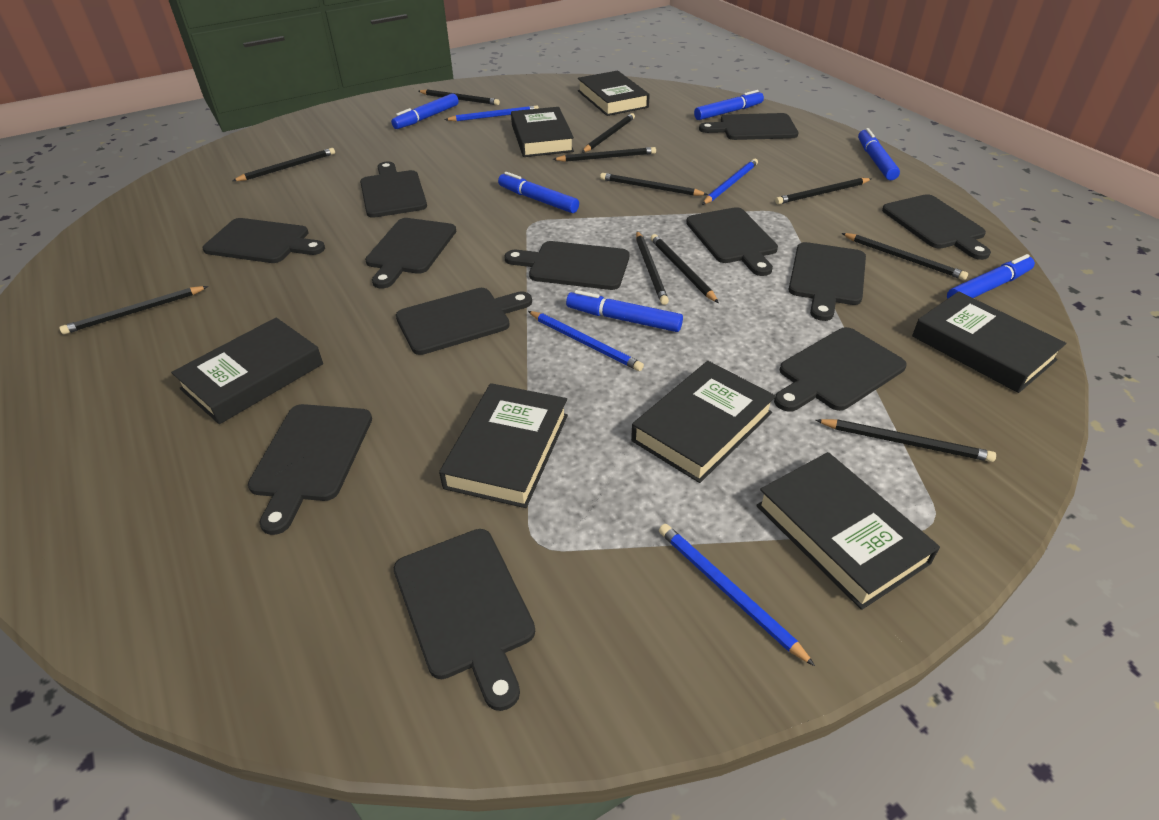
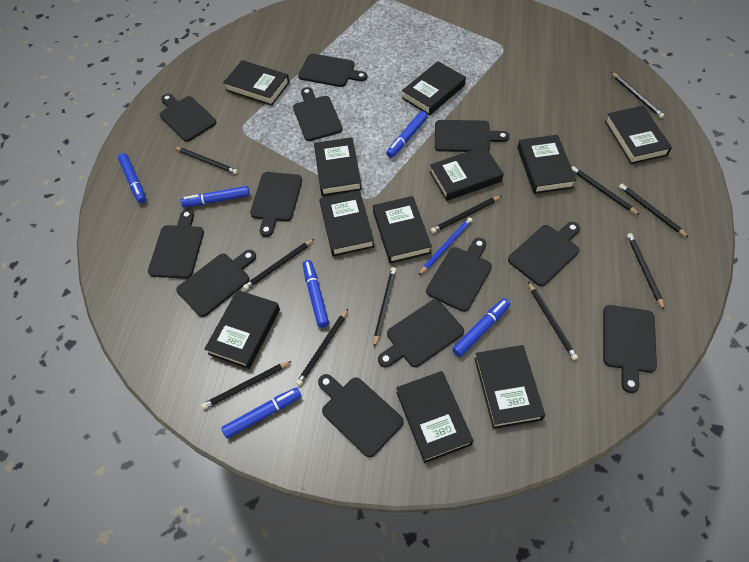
black book: [171,318,323,424] [439,383,568,508] [511,107,574,157] [578,71,650,116] [631,361,776,483] [756,452,940,610] [912,291,1066,393] = 7 -> [205,290,280,369] [223,60,290,106] [314,137,362,196] [319,190,374,256] [373,196,432,263] [396,371,473,463] [402,61,466,115] [430,146,504,201] [474,345,545,429] [517,134,577,194] [605,106,672,164] = 11
blue pencil: [445,105,539,121] [528,311,644,371] [659,524,815,666] [702,159,758,205] = 4 -> [419,217,472,275] = 1

